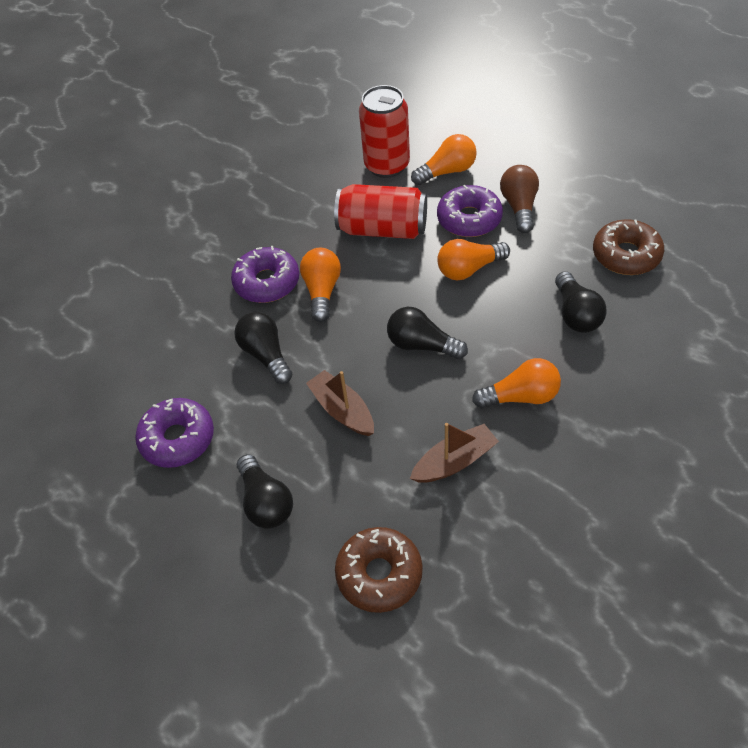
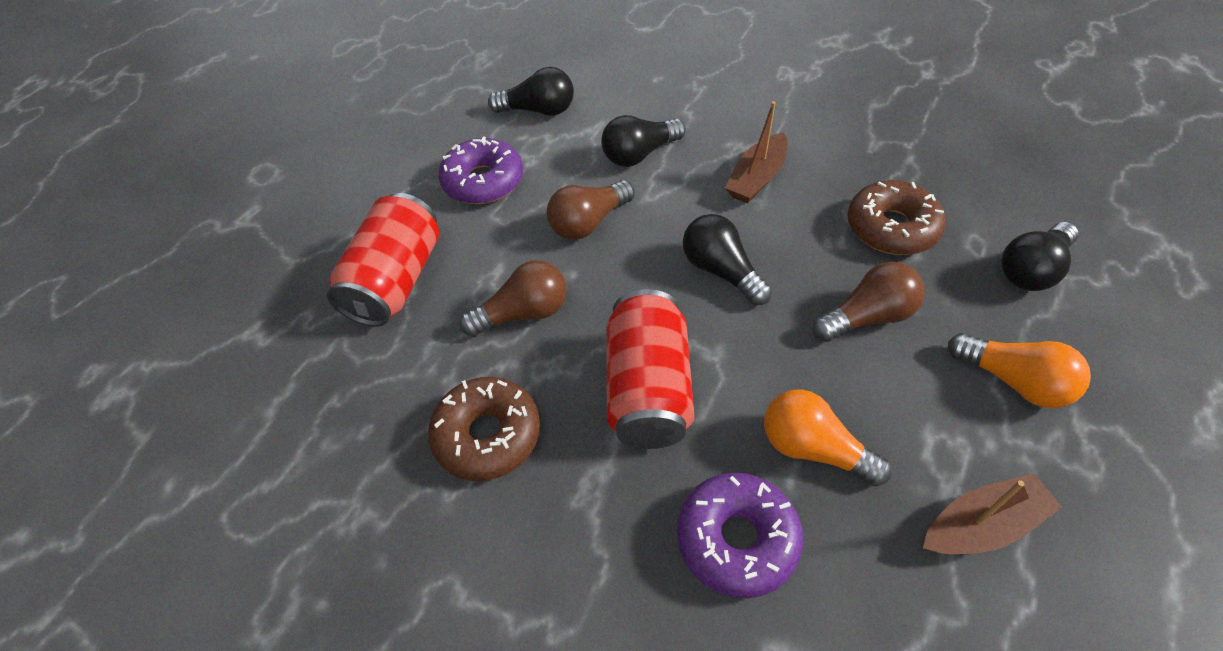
brown light bulb: [500,165,539,233] = 1 -> [460,260,567,337] [547,180,634,240] [812,262,925,342] = 3
orange light bulb: [300,248,341,322] [411,134,477,185] [437,239,510,280] [472,358,561,408] = 4 -> [764,389,892,487] [948,333,1091,408] = 2
purple donut: [135,398,214,468] [231,246,299,303] [437,185,503,237] = 3 -> [438,137,523,204] [677,473,803,598] = 2

